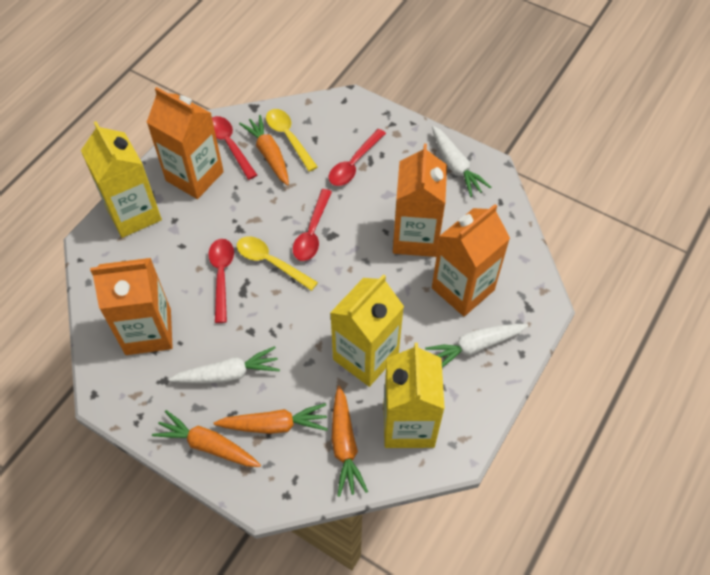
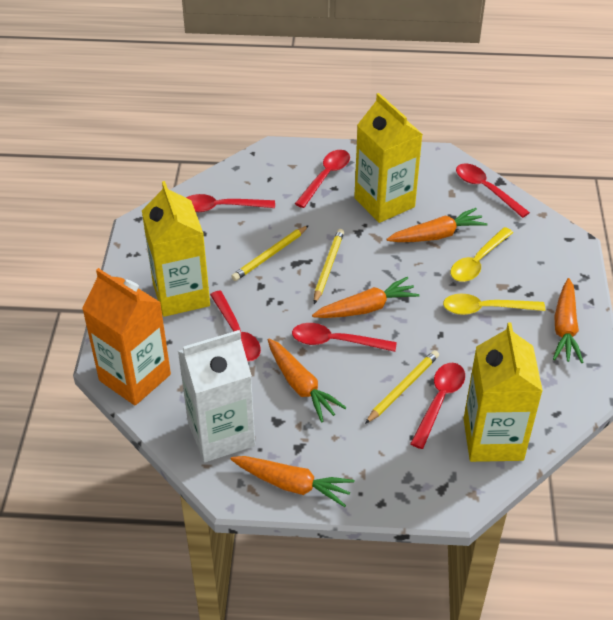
orange carrot: [152,410,261,467] [214,403,328,434] [239,115,289,186] [331,386,368,497] = 4 -> [230,456,354,507] [268,339,347,423] [312,277,419,318] [386,208,488,242] [553,278,584,363] = 5
orange carton: [90,258,173,355] [146,87,224,199] [393,144,447,257] [432,204,510,316] = 4 -> [82,268,171,406] = 1
red spoon: [208,239,234,323] [212,116,257,180] [293,189,332,261] [329,129,386,186] = 4 -> [186,194,275,212] [210,291,261,362] [292,323,397,352] [295,150,350,208] [410,363,465,449] [456,163,530,218] = 6
white carrot: [169,346,280,384] [425,324,528,367] [432,126,492,197] = 3 -> none = 0
white carton: none = 0 -> [178,330,255,462] = 1
yellow pencil: none = 0 -> [231,225,309,281] [314,229,344,304] [365,350,439,424] = 3

